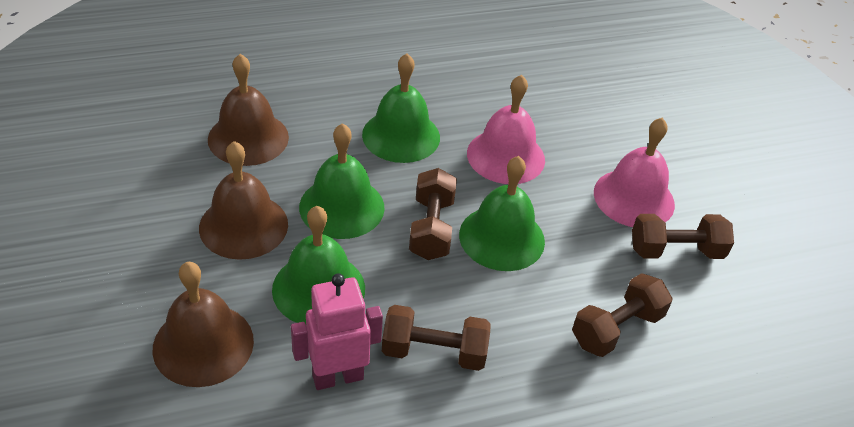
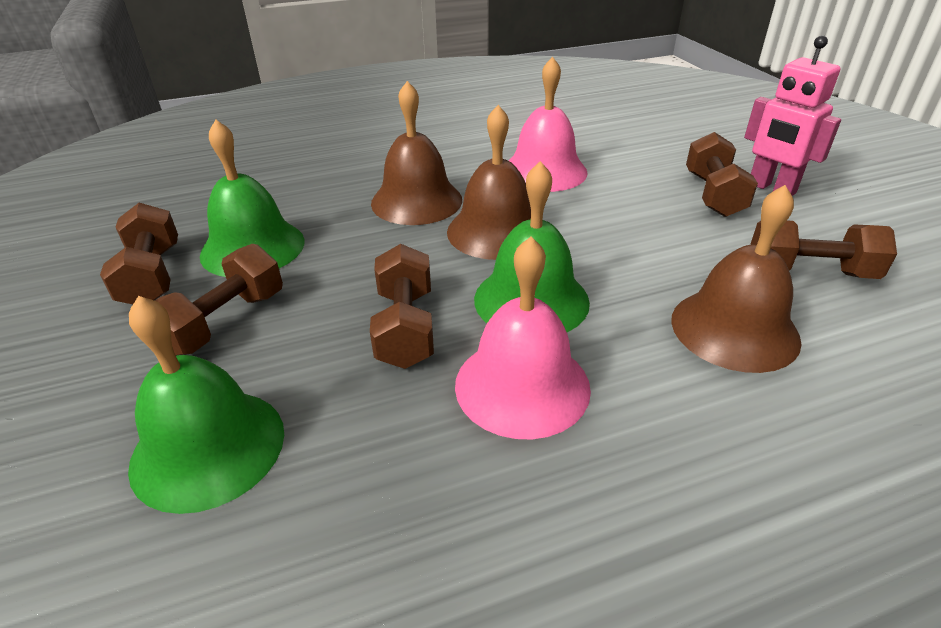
brown dumbbell: [382,305,491,371] [409,168,457,260] [572,273,672,357] [632,214,734,259] = 4 -> [100,203,178,304] [155,244,283,355] [370,244,434,369] [686,132,758,217] [751,220,897,279] = 5
green bell: [272,206,365,324] [299,123,385,239] [362,53,440,163] [459,156,545,271] = 4 -> [128,296,284,514] [200,119,305,277] [474,161,590,332] = 3

